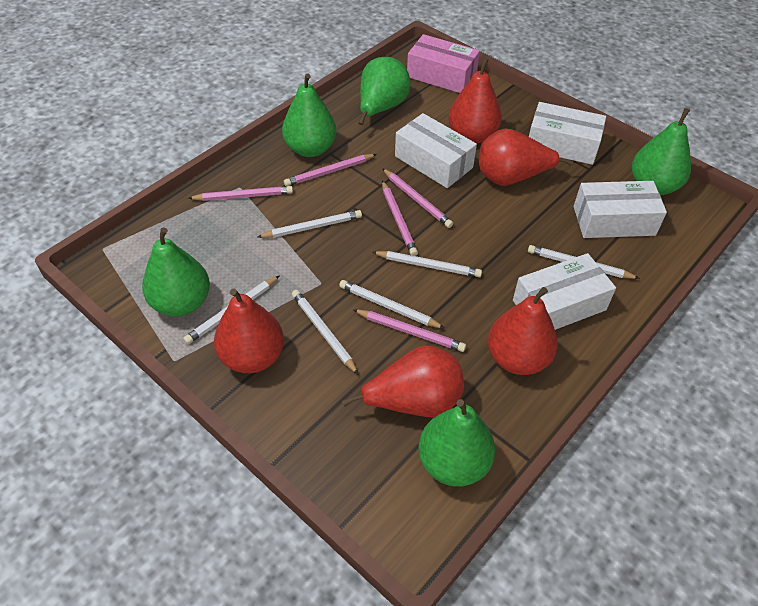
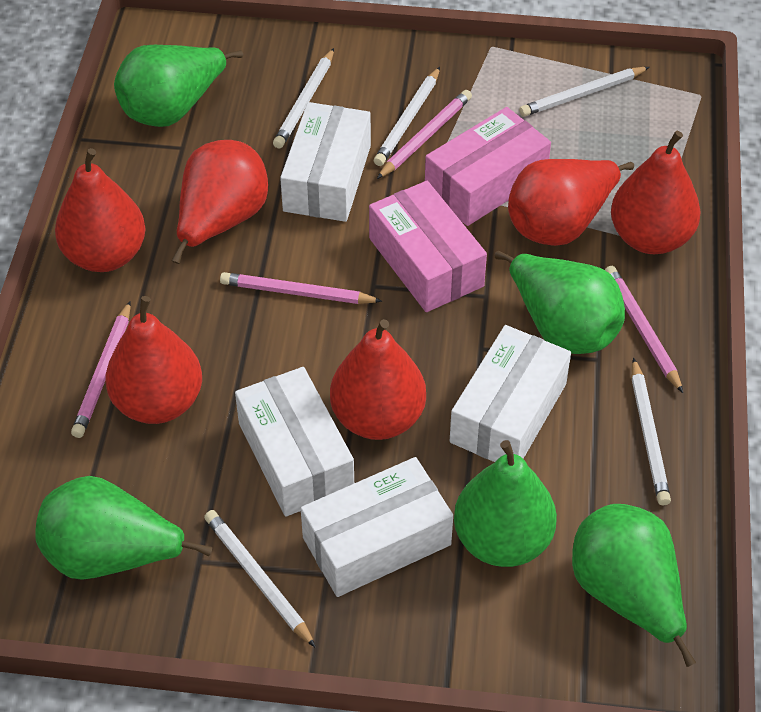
pink box: [407,34,480,93] = 1 -> [369,181,487,312] [425,107,551,226] = 2
pink pencil: [188,186,293,201] [284,154,377,187] [353,309,466,352] [382,168,453,228] [382,181,418,256] = 5 -> [71,301,131,438] [220,272,382,304] [377,90,472,179] [605,266,683,393] = 4
red pear: [214,288,284,373] [342,345,464,418] [448,58,502,143] [479,129,573,186] [488,287,558,375] = 5 -> [55,148,145,272] [105,296,202,424] [172,140,268,264] [330,319,426,440] [508,159,634,246] [611,131,701,254] = 6
white pencil: [183,276,279,344] [258,210,362,238] [292,290,359,375] [339,280,445,329] [372,251,482,277] [528,245,640,279] = 6 -> [204,510,316,648] [273,48,334,148] [374,67,440,166] [519,67,650,117] [631,358,671,505] = 5

